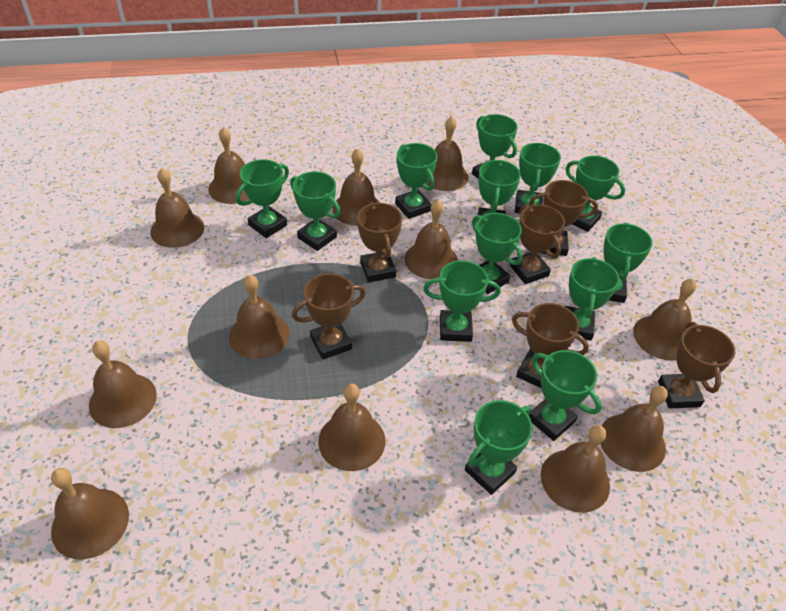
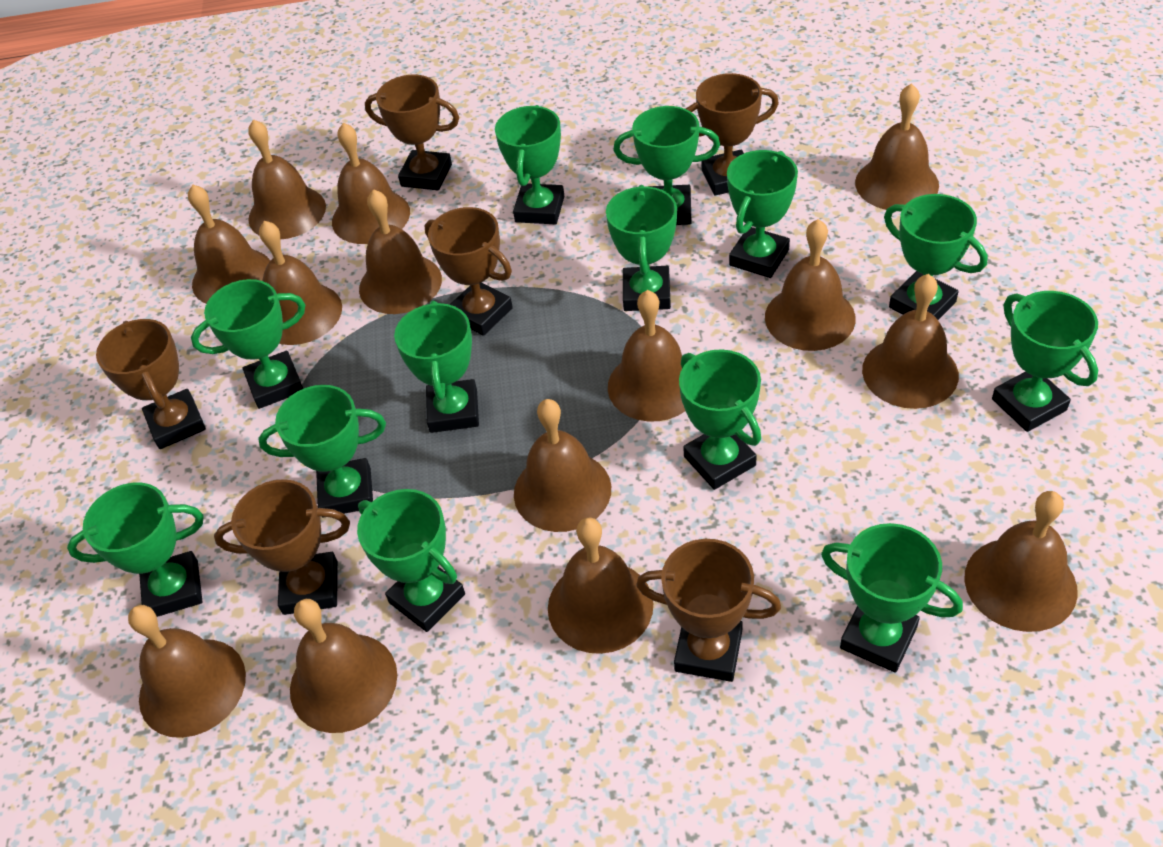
brown bell: [51,468,129,560] [89,341,157,428] [150,168,204,248] [208,127,249,204] [229,274,289,359] [318,384,385,471] [332,148,380,226] [404,200,458,279] [426,116,468,191] [541,425,610,513] [600,386,668,472] [633,279,696,360] = 12 -> [128,605,246,738] [188,185,270,304] [248,119,326,239] [259,220,342,345] [290,599,397,733] [332,123,410,244] [359,189,442,314] [514,399,611,532] [548,518,653,654] [608,290,685,421] [765,219,856,351] [855,83,939,210] [862,274,959,409] [964,491,1078,632] = 14

